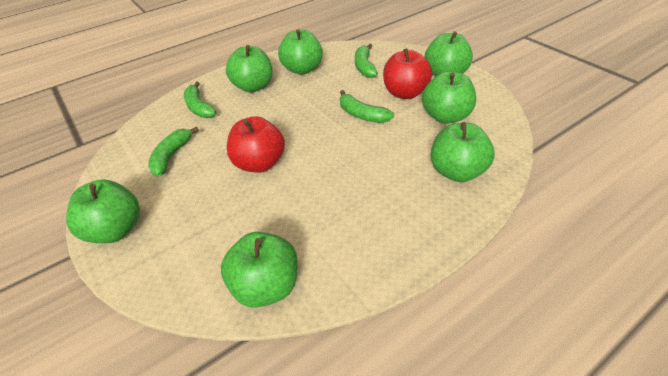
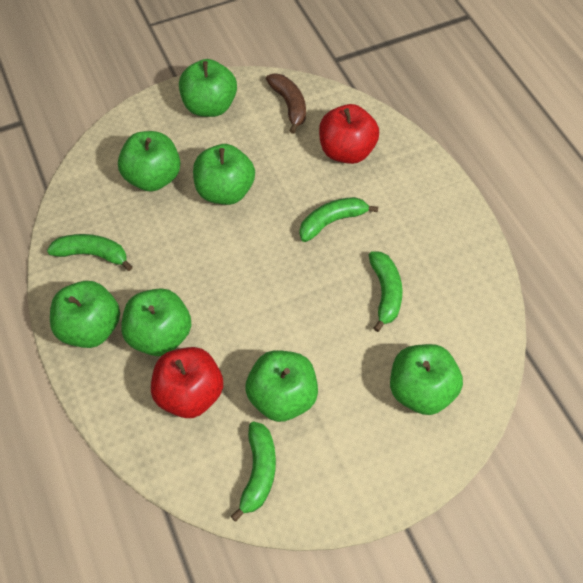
brown banana: none = 0 -> [266,73,306,134] = 1

